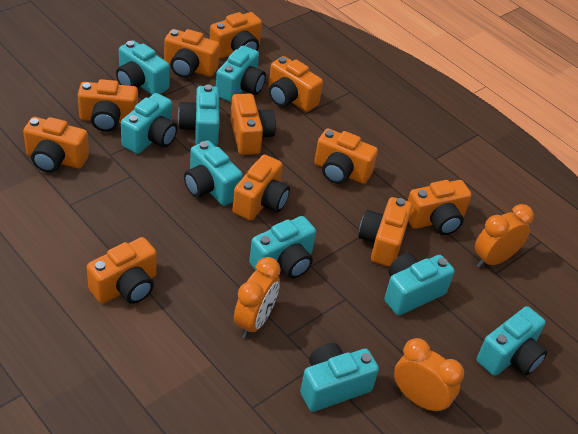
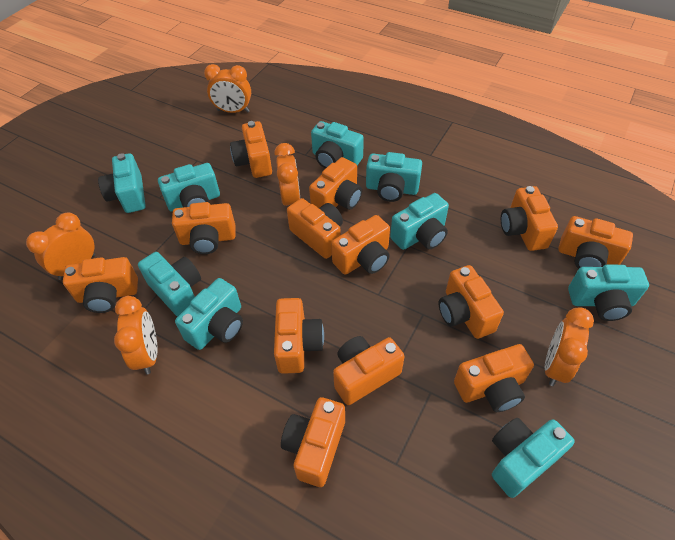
orange camera: [23,117,89,173] [78,79,138,132] [87,237,157,304] [164,29,220,78] [210,12,262,59] [230,93,276,155] [232,155,290,221] [269,56,323,112] [314,129,378,184] [358,197,412,267] [408,180,471,235] = 11 -> [63,257,138,313] [172,202,236,254] [230,121,272,178] [274,298,324,374] [281,397,345,487] [287,198,343,259] [309,157,362,210] [331,215,390,275] [333,336,405,405] [438,265,504,339] [454,344,534,412] [501,186,558,251] [559,216,633,269] = 13
orange clock: [234,257,281,338] [394,338,464,414] [475,204,534,268] = 3 -> [26,213,95,280] [114,296,157,374] [204,64,251,113] [274,143,300,206] [545,307,594,386] = 5

